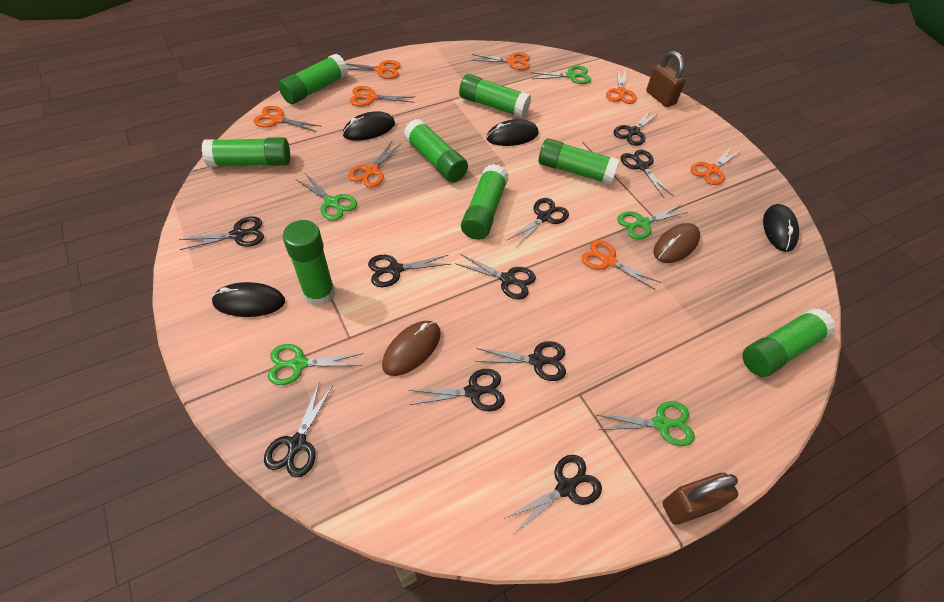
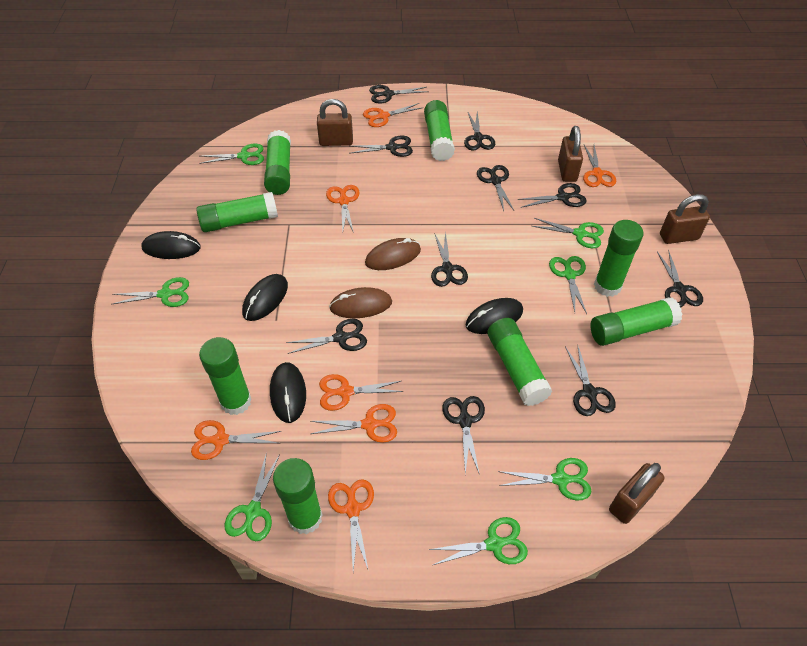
brown padlock: [646,51,686,107] [662,473,738,525] = 2 -> [317,99,353,146] [558,126,583,182] [609,463,665,524] [660,194,710,244] = 4
green scissors: [268,344,363,385] [296,173,357,221] [531,66,591,84] [597,401,695,446] [617,205,688,240] = 5 -> [111,277,189,307] [199,143,264,165] [225,452,280,541] [428,517,528,565] [498,458,591,501] [532,218,604,248] [549,256,587,314] = 7
orange scissors: [253,106,322,132] [346,60,400,79] [348,141,401,188] [350,86,414,106] [471,52,530,70] [582,240,661,290] [606,68,637,104] [691,148,741,185] = 8 -> [191,420,281,460] [310,404,397,443] [319,374,404,411] [326,185,360,233] [328,479,374,571] [363,103,421,127] [583,145,616,187] = 7

